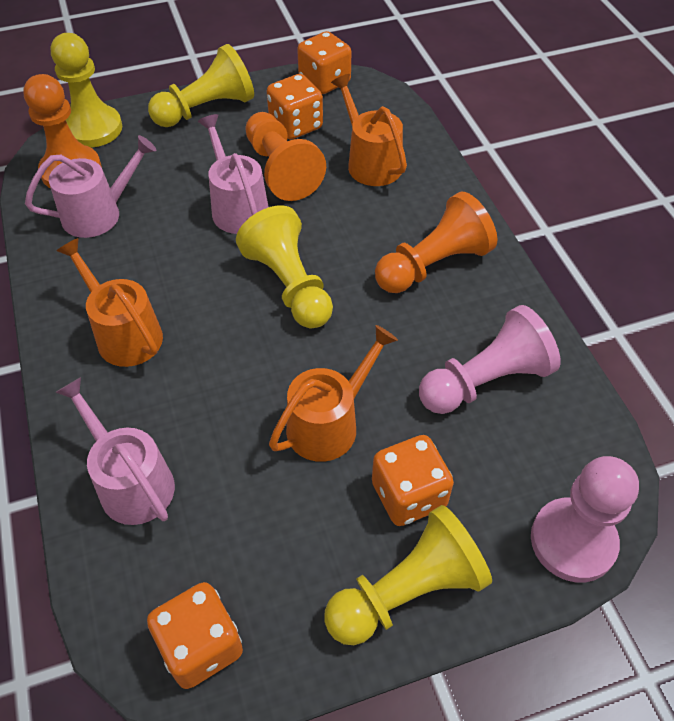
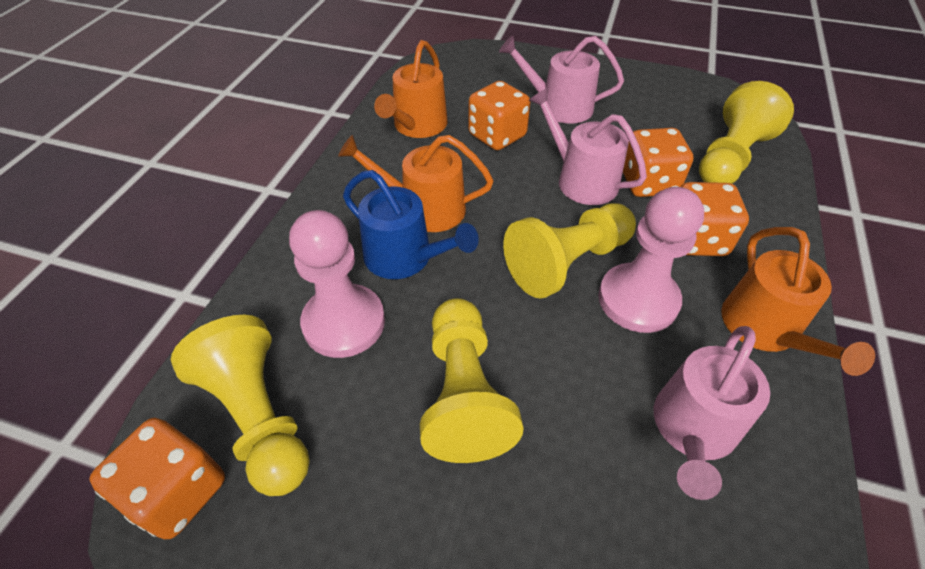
blue watering can: none = 0 -> [343,170,479,279] = 1
orange pawn: [23,74,102,188] [245,112,326,201] [375,192,497,293] = 3 -> none = 0

